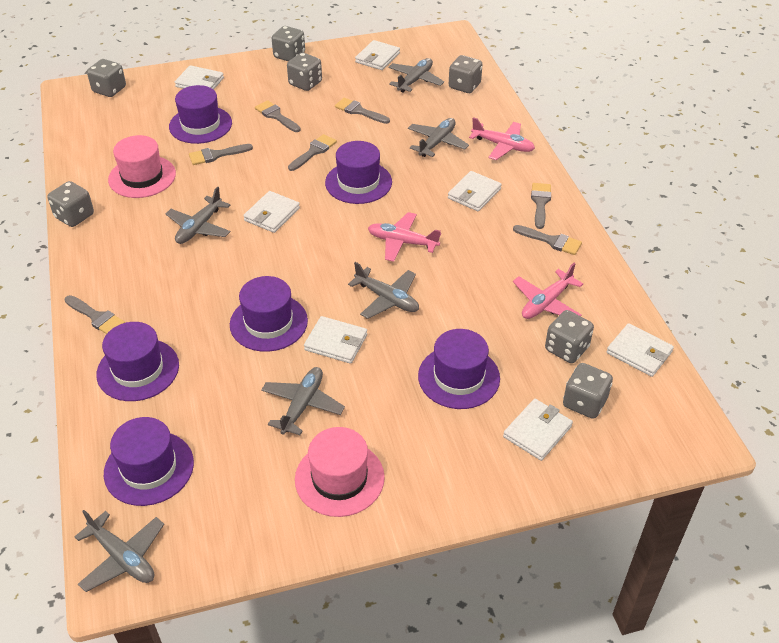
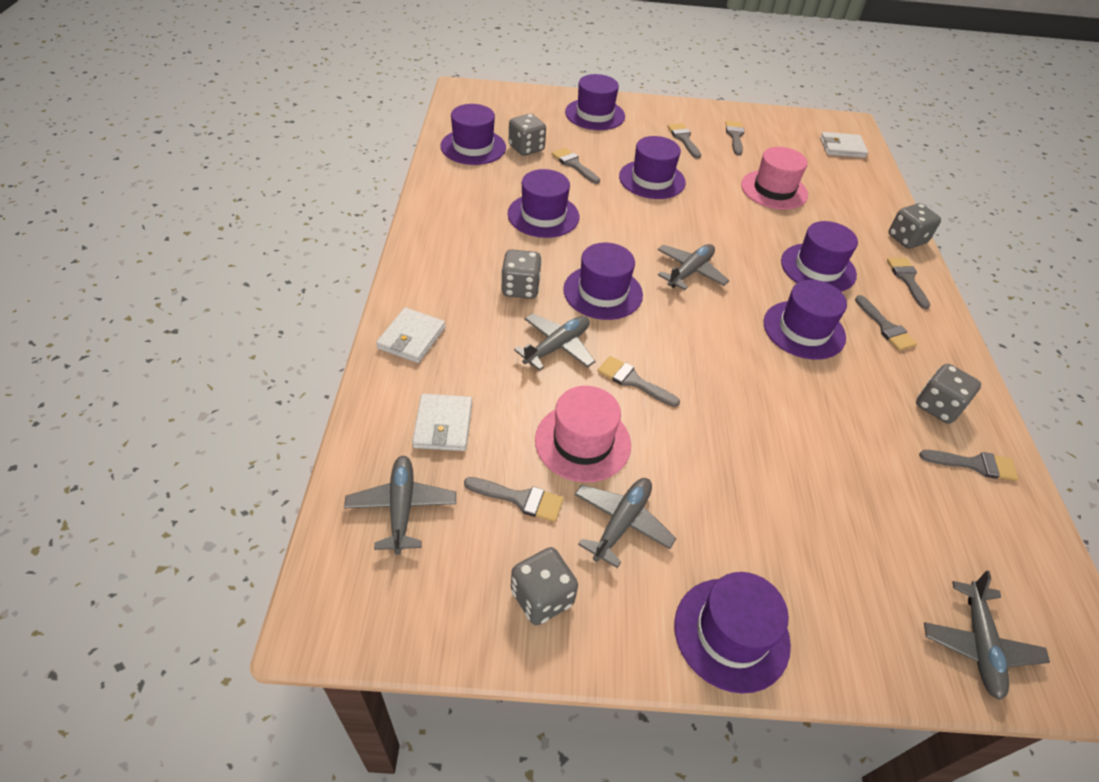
grey brush: [64,295,125,334] [189,144,253,165] [255,100,301,132] [288,134,337,171] [335,98,390,124] [513,225,582,255] [531,183,551,229] = 7 -> [464,477,564,522] [552,148,600,184] [598,356,680,407] [667,123,701,159] [725,121,745,156] [855,295,917,351] [887,258,930,309] [919,450,1018,481] = 8
grey dice: [48,181,94,227] [87,59,126,97] [272,26,305,61] [287,53,322,91] [449,55,483,93] [545,310,594,363] [563,363,613,419] = 7 -> [501,249,542,299] [509,114,546,156] [511,547,578,625] [888,203,941,249] [916,364,981,424] = 5
grey plane: [74,510,164,592] [166,187,230,244] [261,367,345,435] [348,262,419,319] [388,58,444,93] [408,118,469,157] = 6 -> [344,456,456,555] [514,313,596,371] [575,478,676,568] [657,244,730,290] [924,571,1050,700] = 5
pink plane: [368,212,441,262] [469,117,535,160] [513,263,583,319] = 3 -> none = 0
purple hat: [96,322,179,401] [104,417,194,506] [169,85,232,144] [230,276,308,352] [325,141,392,204] [418,329,500,409] = 6 -> [440,104,506,165] [508,169,579,238] [563,243,643,320] [565,74,625,130] [619,136,686,199] [674,572,791,694] [764,280,847,360] [781,221,858,292] = 8
white wallet: [175,65,224,90] [243,191,300,233] [304,316,367,364] [355,40,400,70] [448,171,502,211] [503,399,573,461] [607,323,674,377] = 7 -> [376,308,445,363] [412,394,472,451] [820,132,868,158] = 3

